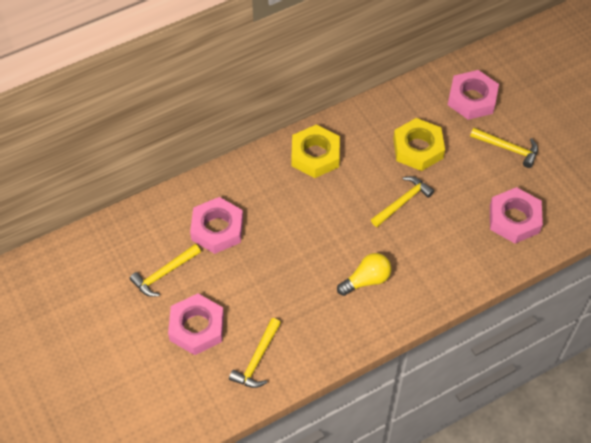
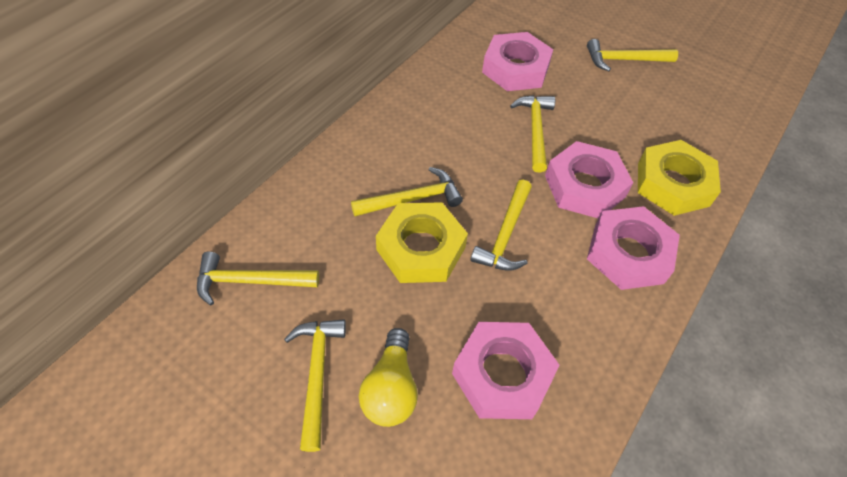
yellow hammer: [130,244,201,297] [229,318,281,388] [371,176,434,227] [470,128,538,168] = 4 -> [197,252,319,305] [284,319,346,452] [351,167,463,217] [470,180,532,271] [510,95,555,173] [587,39,678,71] = 6

